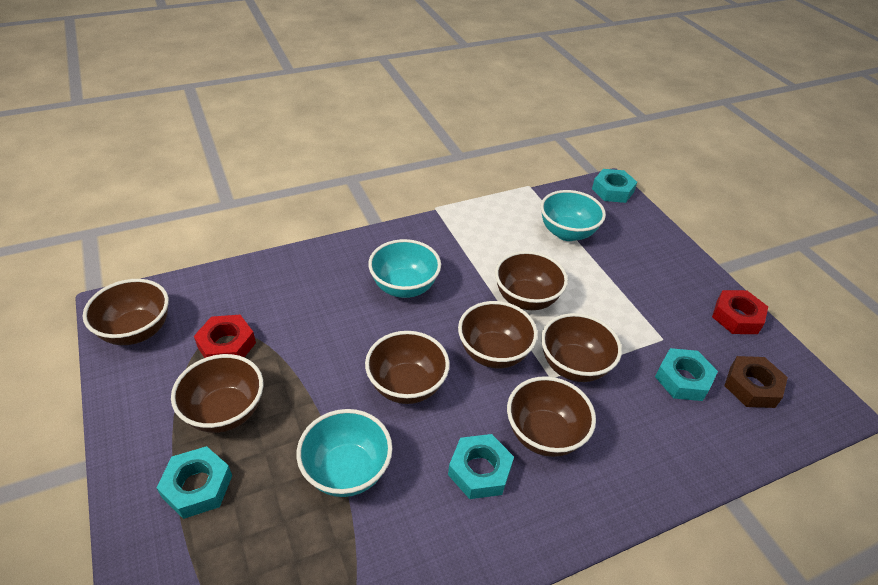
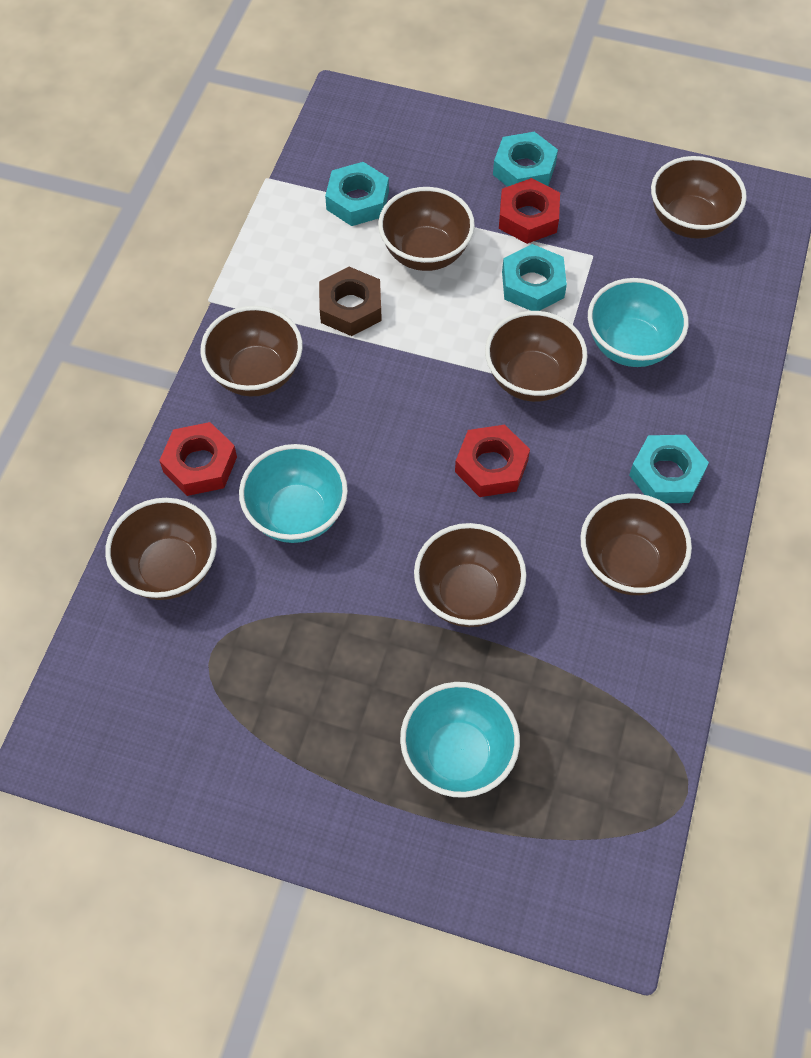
red nut: [194,315,256,358] [712,290,768,334] = 2 -> [159,422,237,496] [455,425,530,497] [499,178,560,244] = 3

